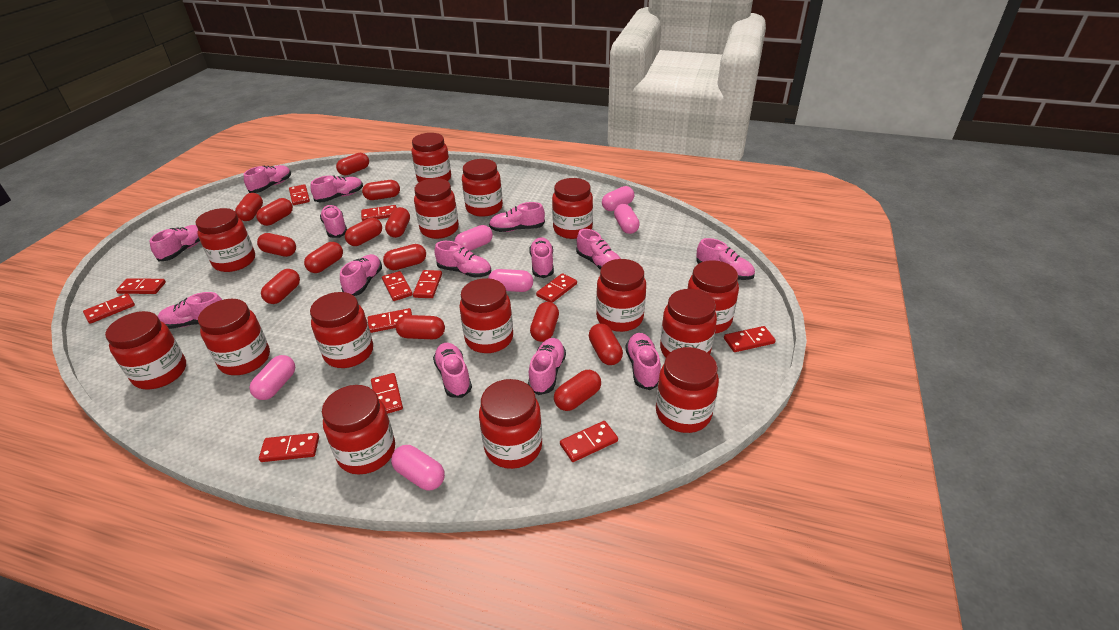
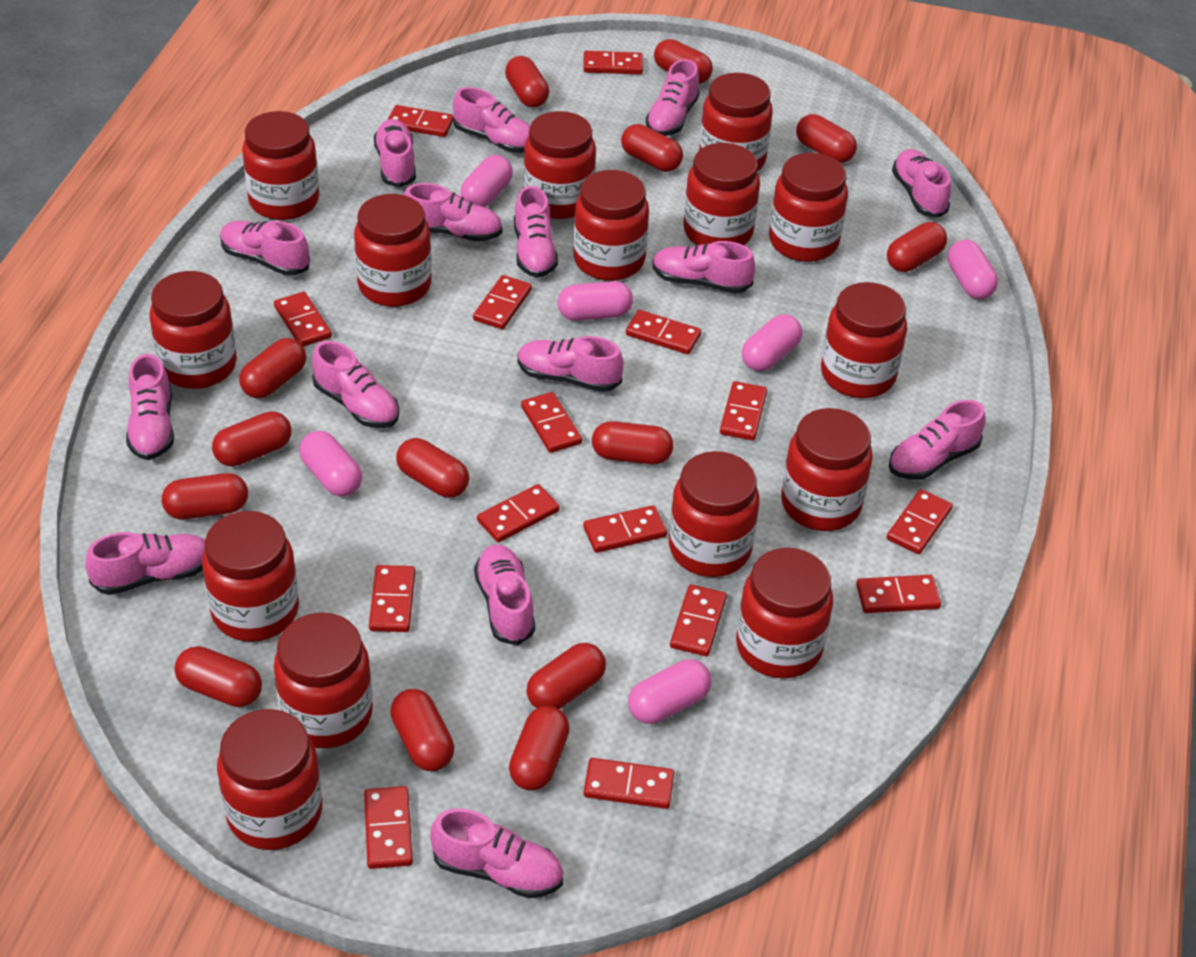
pink shoe: [149,225,200,261] [158,292,222,329] [244,165,291,193] [310,176,363,202] [320,205,347,238] [340,254,382,296] [433,343,472,398] [434,241,491,277] [489,202,545,232] [528,338,566,395] [529,237,554,278] [576,229,621,270] [625,333,661,390] [696,238,755,280] = 14 -> [85,532,205,595] [126,354,174,460] [220,221,310,276] [312,341,399,428] [374,119,416,187] [404,183,502,242] [430,809,563,898] [453,87,530,153] [474,545,535,645] [514,186,558,278] [518,336,623,392] [646,59,700,136] [652,241,755,294] [889,400,986,480] [892,149,951,218] = 15
red domino: [83,293,135,324] [116,278,166,294] [259,433,319,462] [289,184,310,205] [361,205,397,221] [368,308,412,333] [371,373,403,414] [382,271,413,301] [413,270,442,298] [536,273,577,303] [560,421,618,462] [724,326,776,352] = 12 -> [274,292,332,347] [364,786,413,869] [369,565,415,632] [388,105,454,137] [473,275,532,329] [477,484,560,542] [521,392,582,453] [583,51,643,74] [583,505,667,553] [583,758,674,809] [626,310,701,354] [670,584,727,656] [720,381,767,441] [856,575,941,613] [887,489,953,554] = 15

